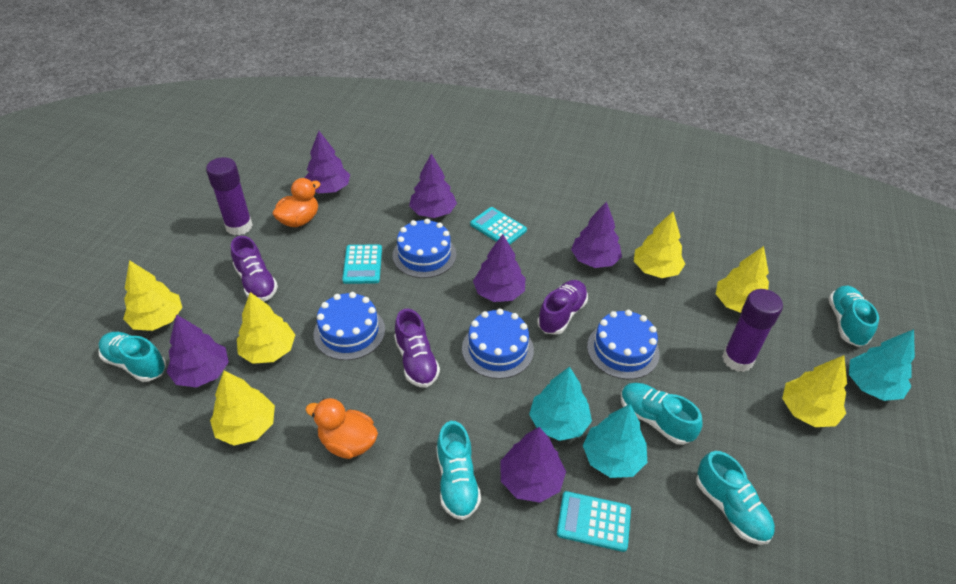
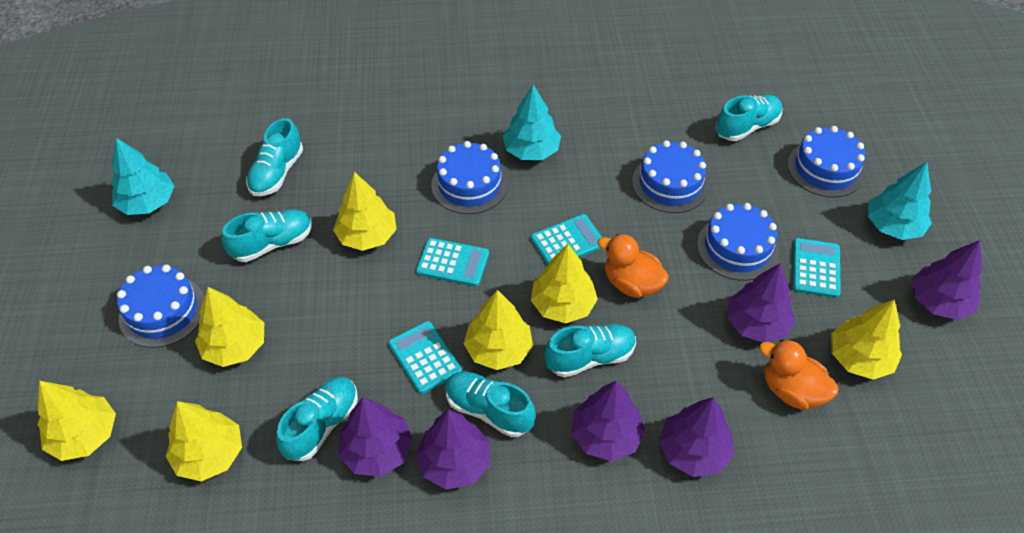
blue cake: [314,292,385,360] [392,219,456,278] [462,309,534,379] [587,310,660,379] = 4 -> [117,265,204,348] [432,141,508,214] [632,140,709,213] [697,203,779,281] [787,126,865,198] = 5
purple glue stick: [206,157,253,235] [722,289,783,372] = 2 -> none = 0
purple shoe: [231,236,278,301] [394,309,440,388] [537,280,588,335] = 3 -> none = 0
turquoise calculator: [342,244,382,284] [470,207,527,245] [557,491,631,552] = 3 -> [388,321,462,394] [416,238,489,287] [531,214,602,265] [792,238,841,298] = 4
turquoise shoe: [98,332,166,382] [436,421,481,520] [621,383,703,445] [696,451,775,545] [828,286,879,347] = 5 -> [222,209,312,262] [246,118,303,196] [276,377,358,461] [445,372,536,437] [544,324,636,377] [716,95,782,141] = 6
yellow tree: [123,260,182,331] [210,370,275,446] [237,292,295,364] [634,212,685,278] [716,246,769,313] [782,355,847,427] = 6 -> [37,381,116,461] [166,401,242,482] [195,287,264,367] [333,172,397,251] [463,290,533,370] [531,244,598,323] [831,299,902,380] = 7

